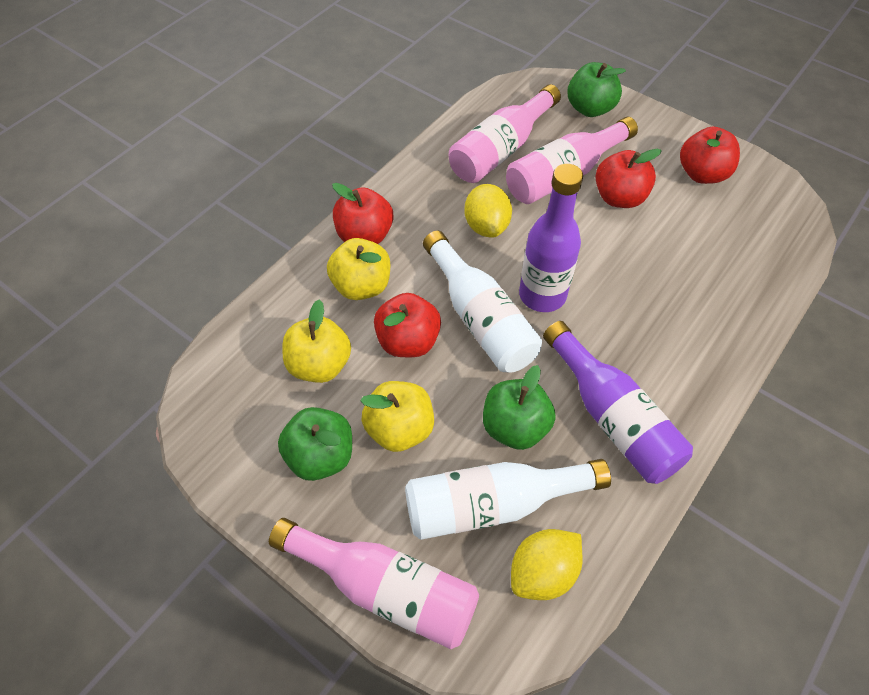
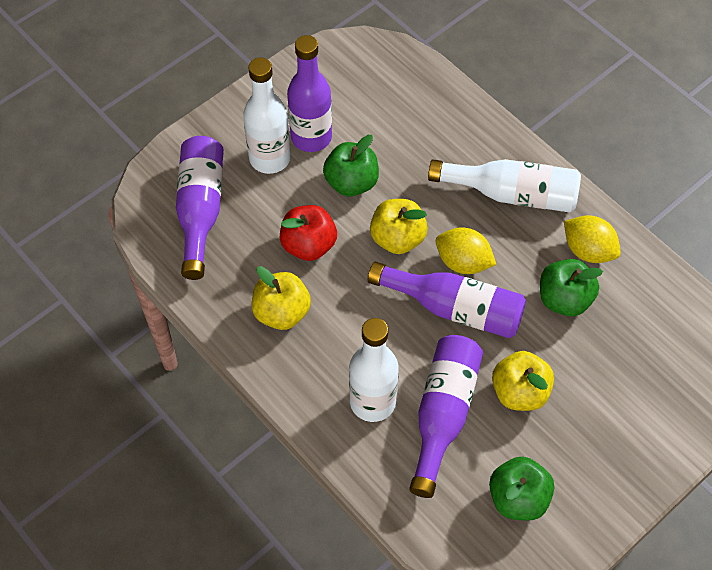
pink bottle: [269,518,479,649] [449,84,561,183] [506,117,638,204] = 3 -> none = 0
purple bottle: [519,164,583,312] [543,321,693,484] = 2 -> [176,136,224,280] [287,35,332,152] [368,262,526,339] [409,335,483,498] = 4
red apple: [332,183,393,244] [374,293,441,357] [596,149,662,208] [680,127,740,184] = 4 -> [280,205,337,261] = 1
white bottle: [405,459,611,540] [423,231,542,372] = 2 -> [243,57,291,174] [349,318,399,422] [428,159,581,213] = 3

